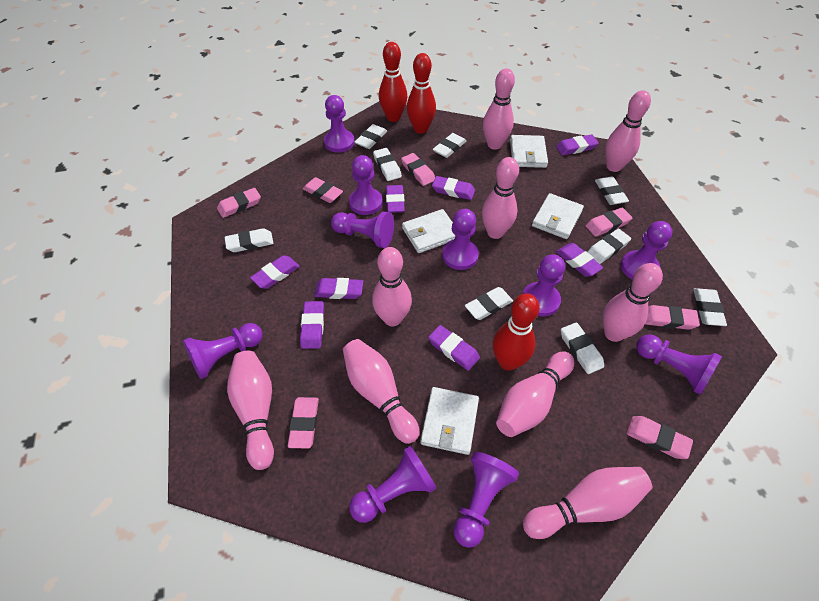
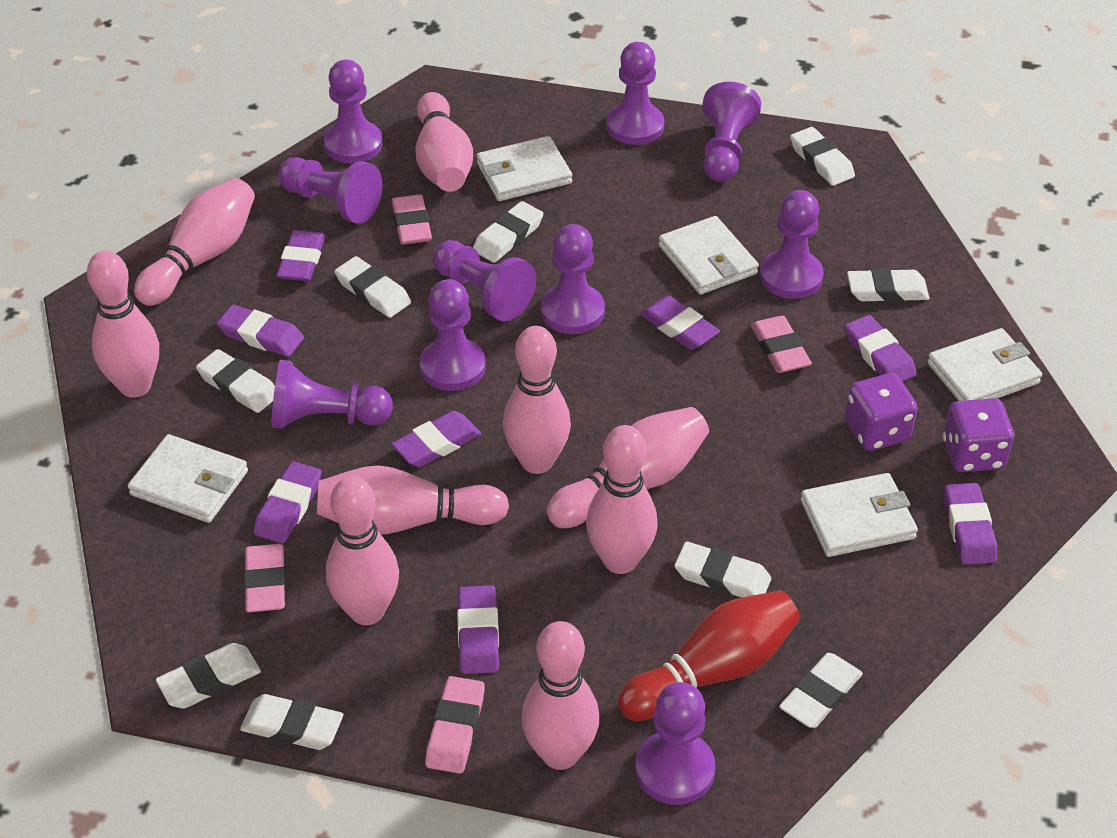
pink eraser: [217,188,261,218] [288,397,319,449] [302,177,343,203] [401,153,435,186] [586,207,632,237] [627,416,693,459] [645,305,700,330] = 7 -> [244,544,286,612] [392,194,432,245] [425,676,485,774] [751,316,812,373] = 4
purple dice: none = 0 -> [845,373,918,451] [943,398,1014,472] = 2
red bowling pin: [379,42,407,122] [407,53,436,134] [492,293,540,370] = 3 -> [618,590,800,721] = 1
white wallet: [402,209,456,253] [420,387,479,455] [510,135,548,168] [532,193,584,239] = 4 -> [128,434,248,523] [477,136,572,201] [659,216,759,295] [801,473,918,557] [927,328,1042,401] = 5

